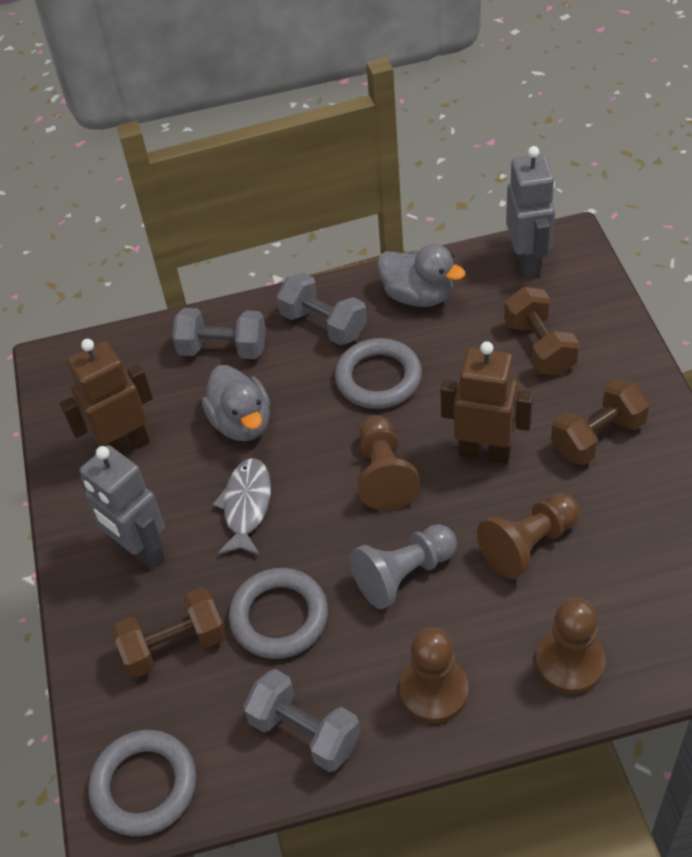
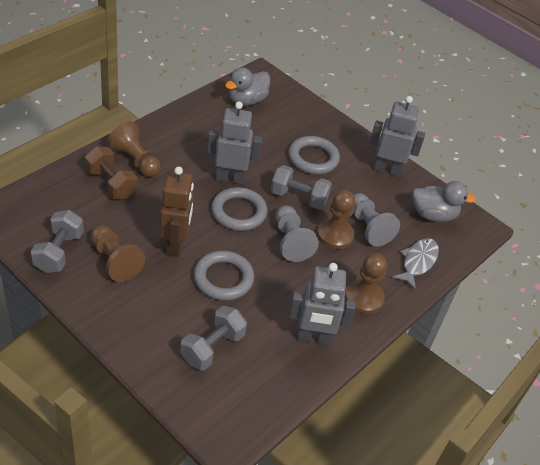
brown dumbbell: [111,587,226,678] [504,287,580,375] [551,379,650,465] = 3 -> [85,146,137,199] = 1
brown robot: [60,339,153,455] [440,341,533,464] = 2 -> [160,167,194,257] = 1
grey pawn: [350,524,457,609] = 1 -> [275,206,319,262] [354,193,400,247] = 2
grey robot: [80,445,165,570] [506,146,555,279] = 2 -> [207,101,262,185] [289,263,356,345] [370,96,425,177] = 3

